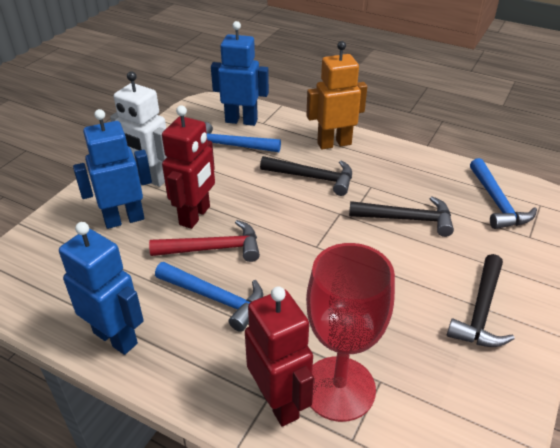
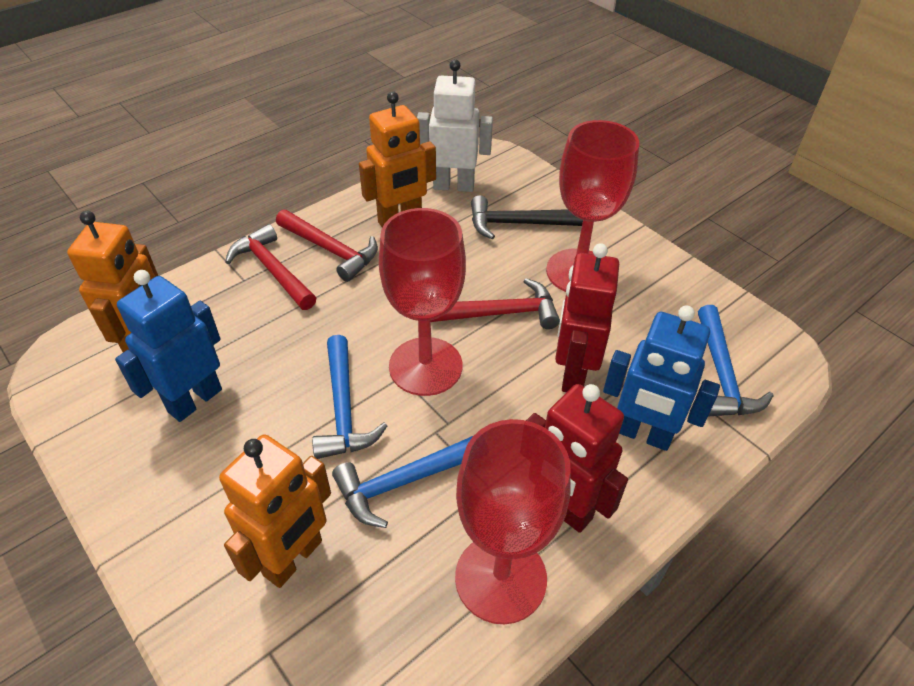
black hammer: [260,156,352,196] [349,196,454,237] [447,254,515,347] = 3 -> [471,195,583,239] = 1
blue robot: [59,222,144,355] [73,109,152,229] [211,21,269,126] = 3 -> [115,270,222,422] [603,306,720,451] = 2
orange robot: [306,41,367,149] = 1 -> [67,211,158,352] [219,434,331,588] [359,91,436,227] = 3
red goblet: [306,243,395,422] = 1 -> [379,208,466,396] [455,419,571,624] [546,120,639,292] = 3
red hammer: [149,220,260,262] = 1 -> [225,224,316,310] [276,209,378,282] [431,278,560,329] = 3

